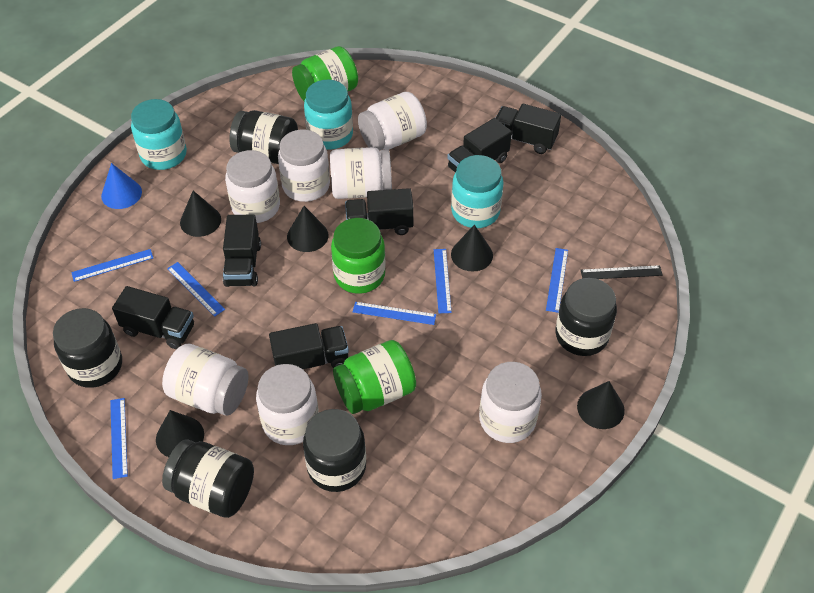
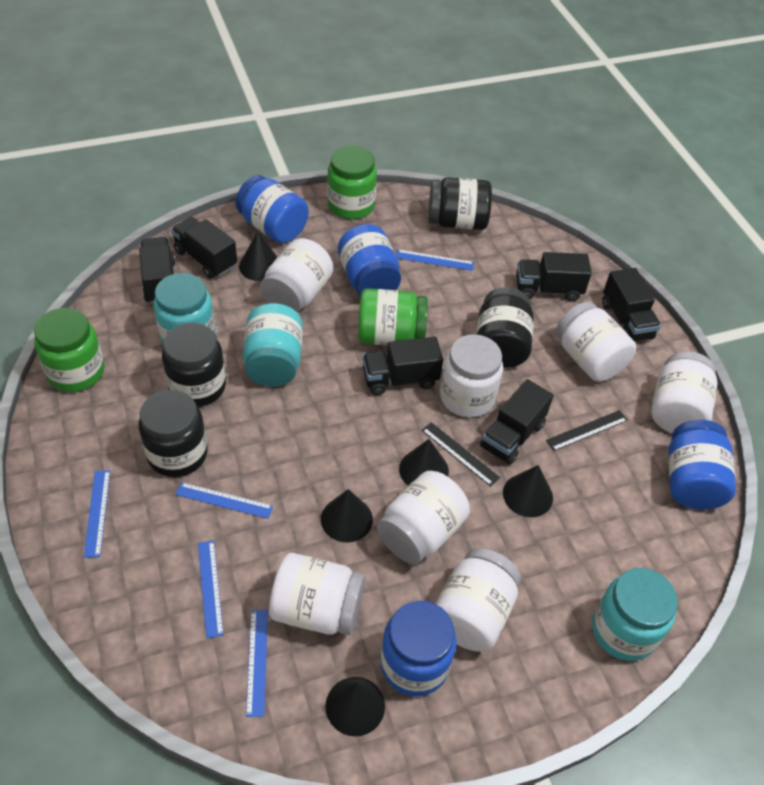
black jar: [53,308,122,388] [162,440,254,518] [229,110,298,164] [303,409,366,492] [555,278,617,356] = 5 -> [139,389,208,477] [162,323,226,407] [428,177,492,230] [476,287,534,368] = 4
black ruler: [581,265,663,279] = 1 -> [422,422,500,486] [546,410,628,451] = 2
blue cone: [101,163,142,209] = 1 -> none = 0
blue jar: none = 0 -> [236,175,309,243] [338,224,401,297] [381,601,457,696] [668,420,736,510] = 4
blue ruler: [71,249,153,282] [110,398,128,479] [167,262,225,317] [353,302,436,325] [434,249,452,313] [546,248,568,313] = 6 -> [84,470,110,558] [176,482,273,519] [198,541,224,638] [246,610,268,717] [396,250,474,271] = 5

